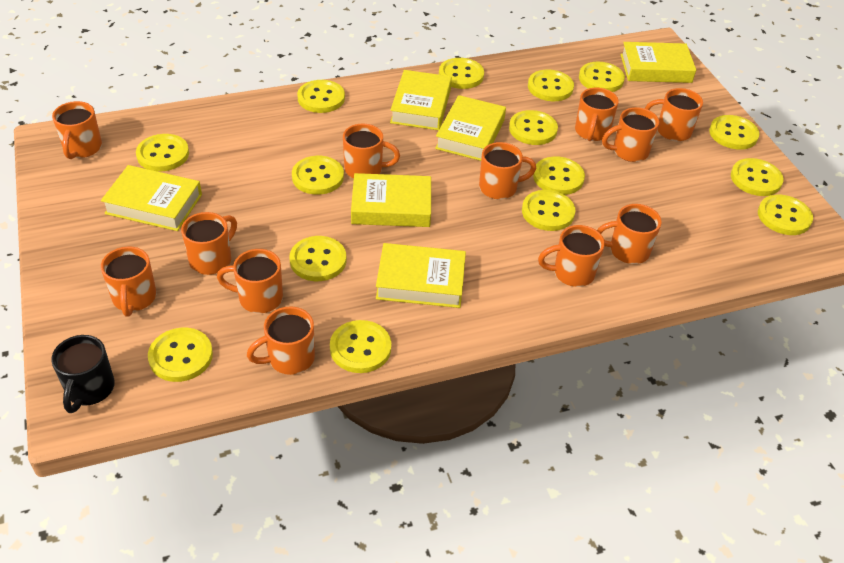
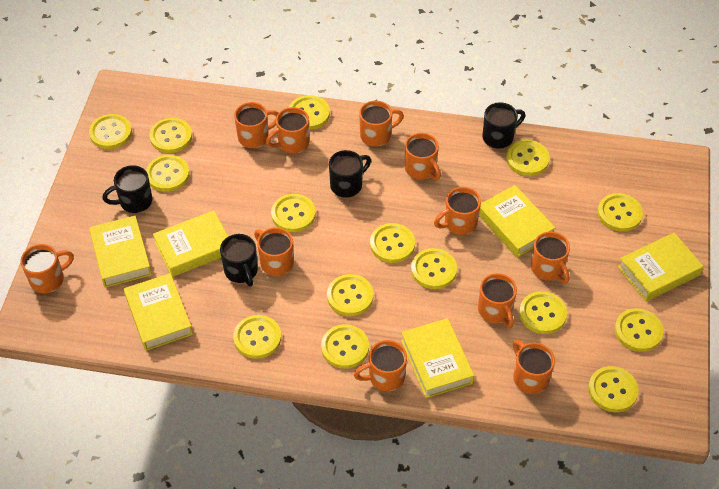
black mug: [51,335,115,413] = 1 -> [102,165,152,213] [220,234,258,287] [329,150,371,198] [483,102,525,149] = 4
orange mug: [52,101,102,159] [101,247,156,317] [181,212,237,275] [217,249,283,313] [247,306,315,375] [343,124,400,178] [479,142,536,199] [538,225,605,287] [575,88,619,141] [597,204,662,264] [602,107,659,162] [645,88,703,141] = 12 -> [20,244,74,293] [234,102,279,148] [254,227,294,276] [266,107,309,153] [354,340,407,391] [359,100,404,147] [405,133,441,180] [434,187,481,235] [478,273,517,328] [513,340,555,394] [531,232,570,284] = 11

